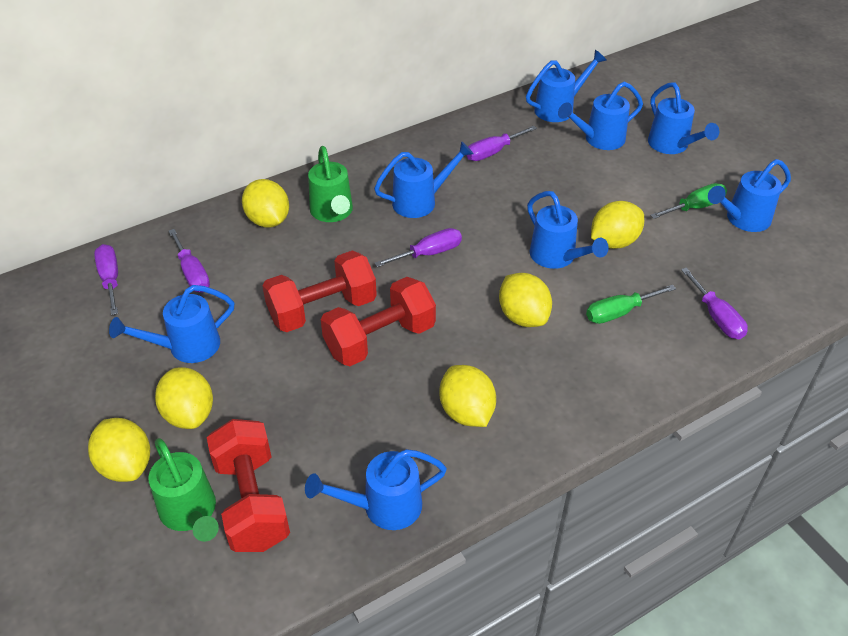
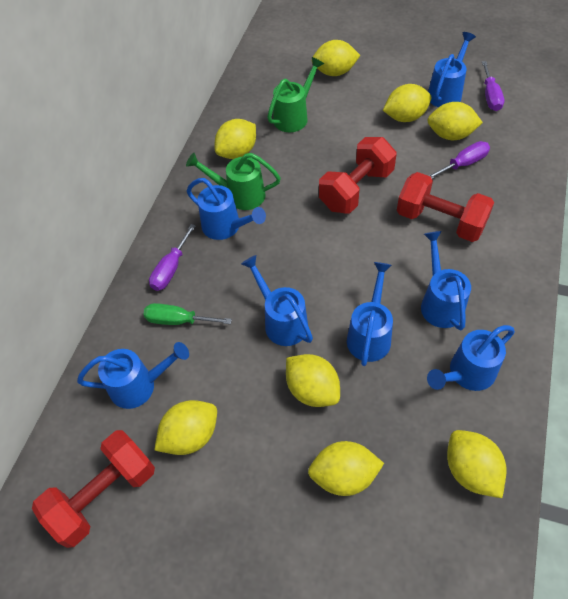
blue watering can: [109,285,234,363] [305,449,447,530] [374,141,473,218] [526,50,607,122] [527,191,609,269] [558,82,643,150] [648,83,719,154] [708,159,791,232] = 8 -> [77,342,189,409] [187,178,266,240] [241,255,313,346] [347,262,393,366] [421,231,471,331] [427,325,515,391] [428,32,476,107] = 7
green screwdriver: [586,285,676,324] [650,183,727,219] = 2 -> [143,303,232,325] = 1
purple screwdriver: [94,244,118,315] [168,229,210,293] [374,228,462,267] [466,126,537,161] [681,268,748,339] = 5 -> [149,224,196,291] [428,141,490,179] [482,61,504,111] = 3
yellow lemon: [88,418,150,482] [155,367,213,429] [242,179,289,227] [439,365,496,427] [499,273,552,327] [591,201,644,249] = 6 -> [154,400,217,455] [215,119,256,159] [286,354,340,407] [308,441,384,496] [313,40,361,76] [383,84,431,122] [427,102,483,140] [447,430,507,498] = 8

